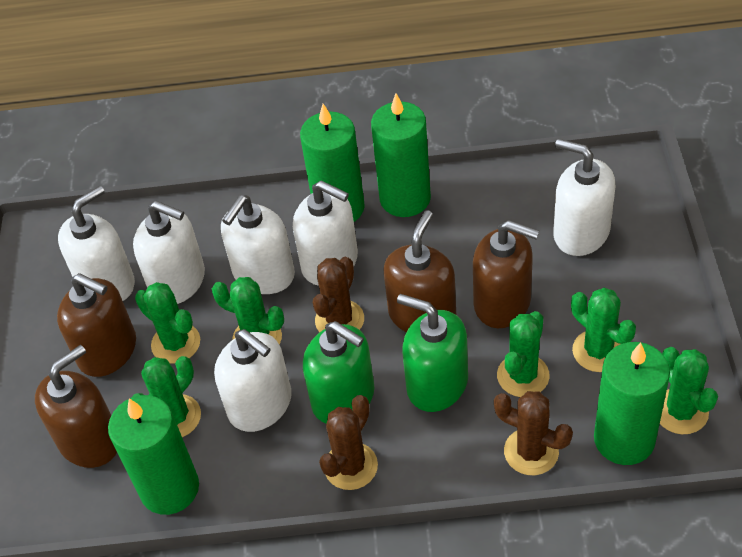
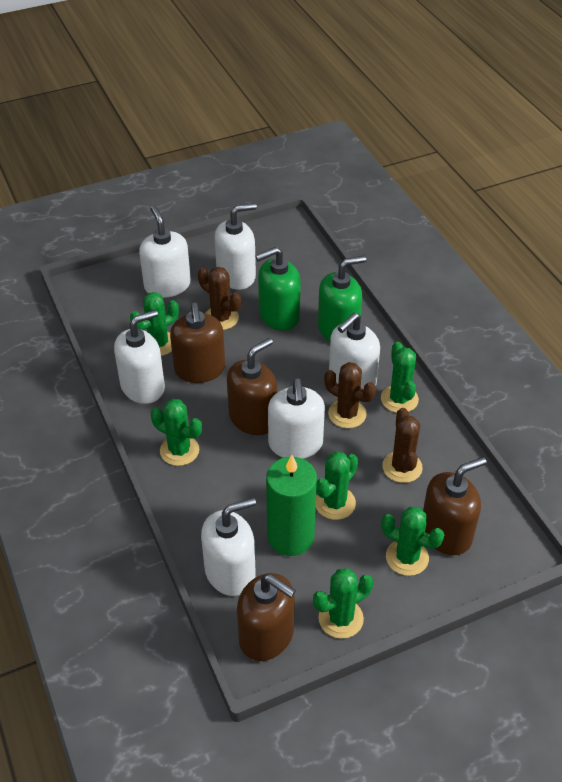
green candle: [108,395,199,515] [300,104,365,222] [371,94,431,217] [594,342,670,465] = 4 -> [266,455,317,556] = 1

